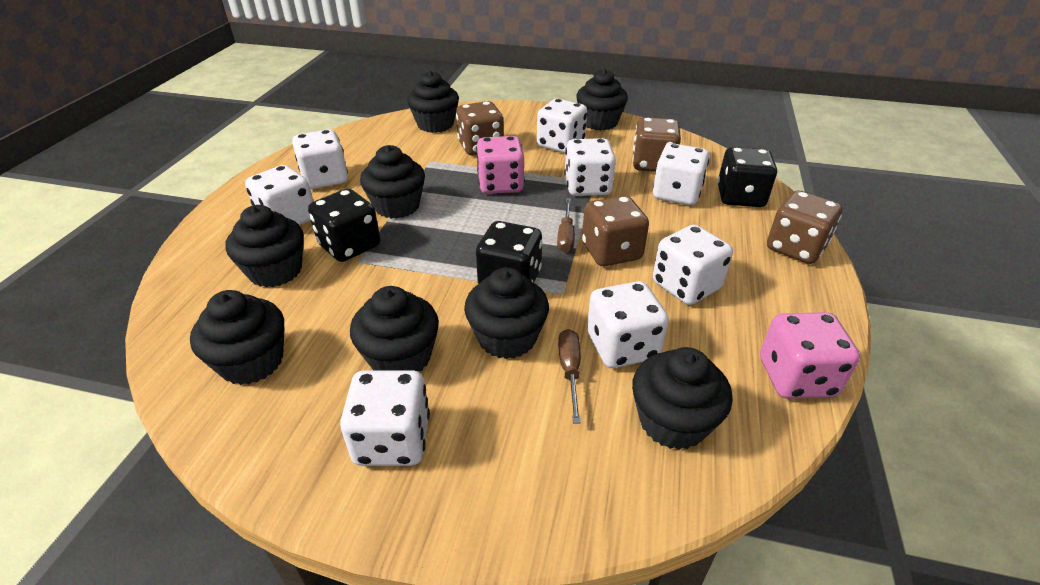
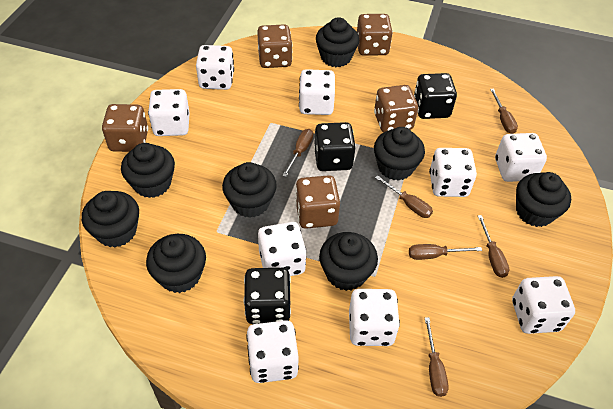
brown dice: [456,101,504,155] [582,195,649,266] [632,117,681,172] [767,190,843,264] = 4 -> [102,104,148,152] [257,24,292,68] [295,175,340,229] [357,14,393,56] [374,85,418,133] = 5
brown screwdriver: [557,198,575,252] [558,329,581,423] = 2 -> [282,129,313,177] [375,175,433,218] [409,244,482,260] [425,317,449,397] [478,215,509,278] [490,89,518,134] = 6
pink dice: [476,136,525,194] [760,312,860,399] = 2 -> none = 0
white dice: [245,165,314,225] [292,129,348,189] [340,370,430,466] [537,99,587,153] [564,138,616,196] [587,281,669,368] [653,143,709,205] [653,225,733,305] = 8 -> [148,89,190,136] [196,45,234,90] [246,320,299,383] [258,222,307,276] [299,69,335,115] [349,289,400,346] [429,148,477,197] [495,133,547,182] [512,276,575,334] = 9

